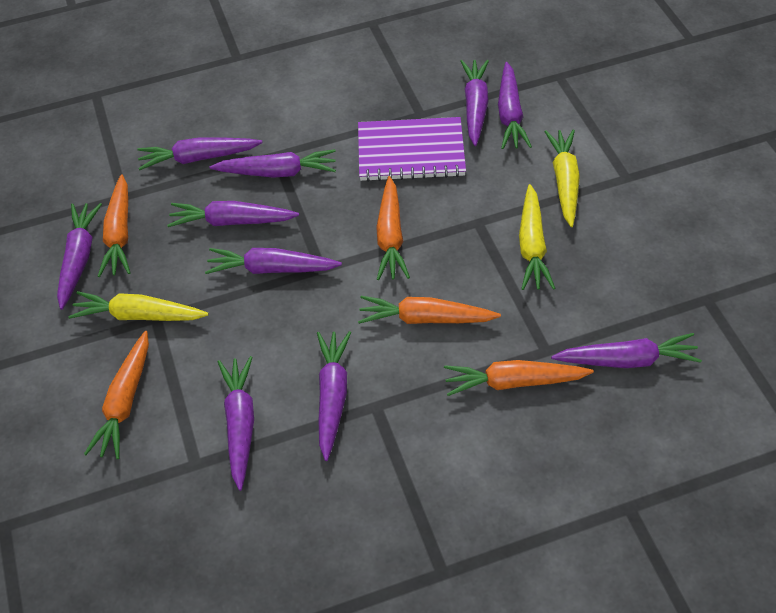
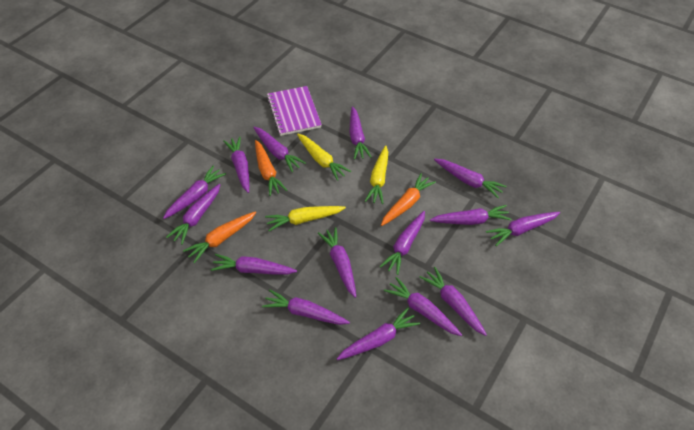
orange carrot: [84,331,149,459] [98,175,131,277] [358,296,501,324] [376,176,410,280] [444,360,594,396] = 5 -> [183,211,256,263] [255,140,287,196] [381,173,436,226] = 3
purple carrot: [57,203,102,310] [138,137,263,170] [167,201,299,227] [205,248,342,274] [210,149,336,178] [218,356,254,491] [317,331,351,461] [461,60,489,146] [498,62,532,149] [551,333,702,368] = 10 -> [163,166,226,219] [166,184,221,245] [210,254,297,275] [223,136,249,193] [253,127,306,172] [262,289,350,325] [318,227,356,298] [337,308,420,360] [349,106,372,160] [379,211,425,275] [384,277,462,336] [420,267,487,336] [430,205,511,225] [434,159,506,198] [486,212,560,246] = 15

